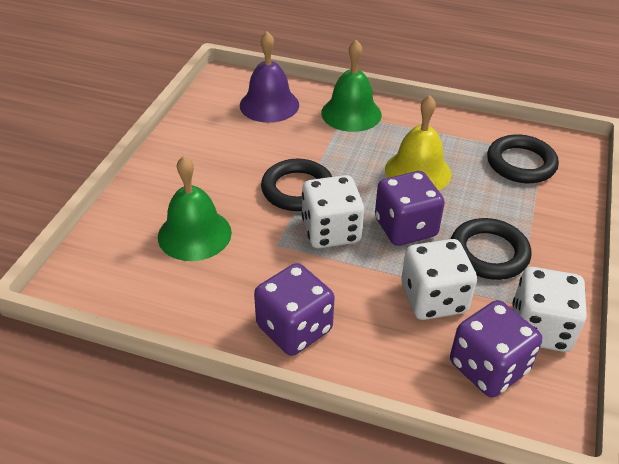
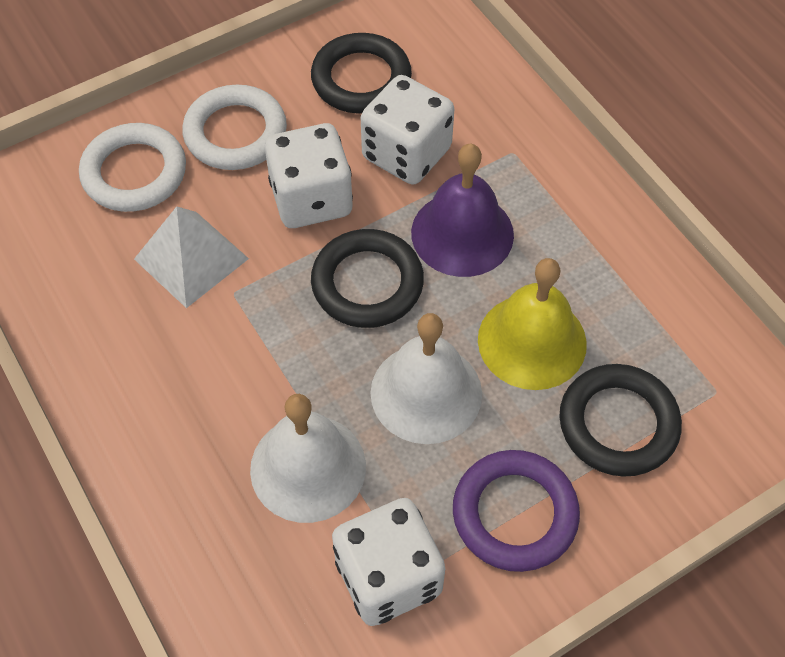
green bell: [158,156,232,261] [321,40,382,132] = 2 -> none = 0
purple dice: [254,263,335,356] [375,171,445,246] [450,300,542,397] = 3 -> none = 0
purple ring: none = 0 -> [453,450,580,572] = 1
white bell: none = 0 -> [250,394,366,523] [370,313,482,444] = 2
white pyramid: none = 0 -> [134,206,249,308] = 1
white ring: none = 0 -> [79,123,186,212] [182,85,287,170] = 2

